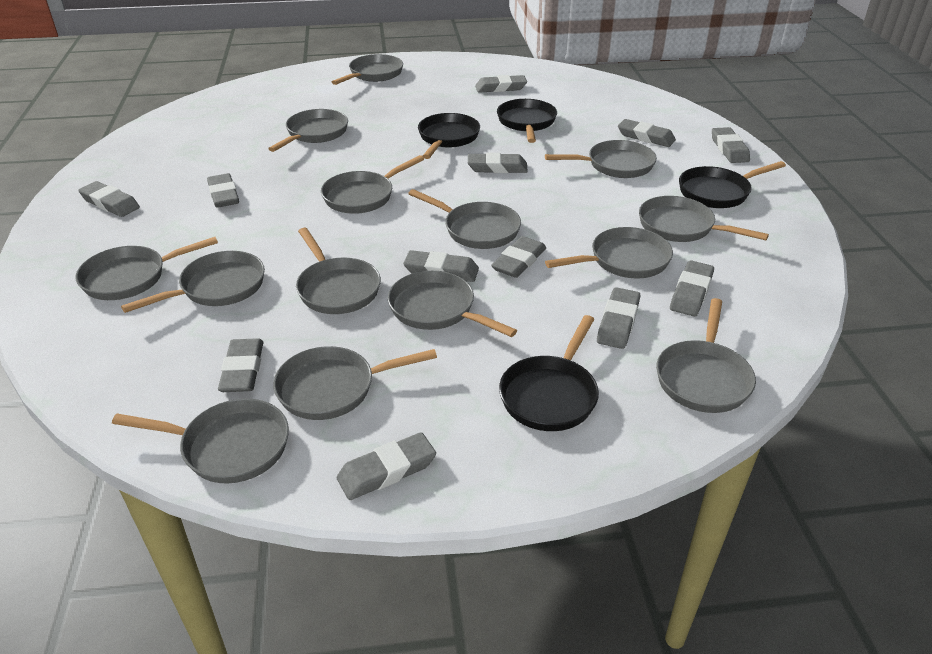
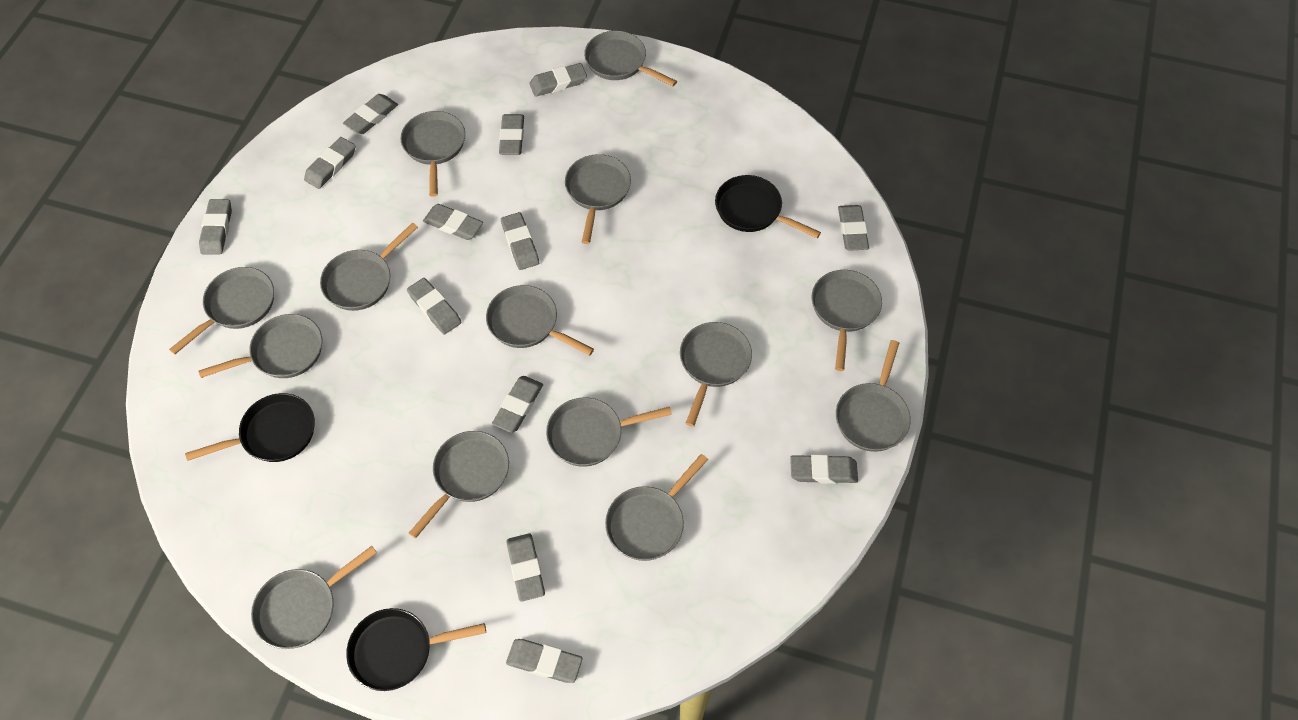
black pan: [418,113,480,159] [497,99,557,143] [499,315,599,431] [679,161,786,208] = 4 -> [185,393,315,462] [346,608,486,691] [715,175,821,238] = 3
grey eraser: [78,181,140,217] [207,173,239,208] [218,338,263,392] [337,432,436,500] [403,250,479,282] [468,153,528,173] [475,75,527,93] [491,236,546,278] [597,287,640,349] [618,119,676,147] [670,260,714,317] [712,127,750,163] = 12 -> [199,199,232,254] [304,137,355,189] [343,94,398,134] [407,278,461,334] [423,204,483,240] [492,376,543,433] [499,114,524,155] [501,212,539,270] [506,639,582,683] [507,533,545,602] [529,63,587,97] [790,454,858,484] [838,205,869,251] = 13

